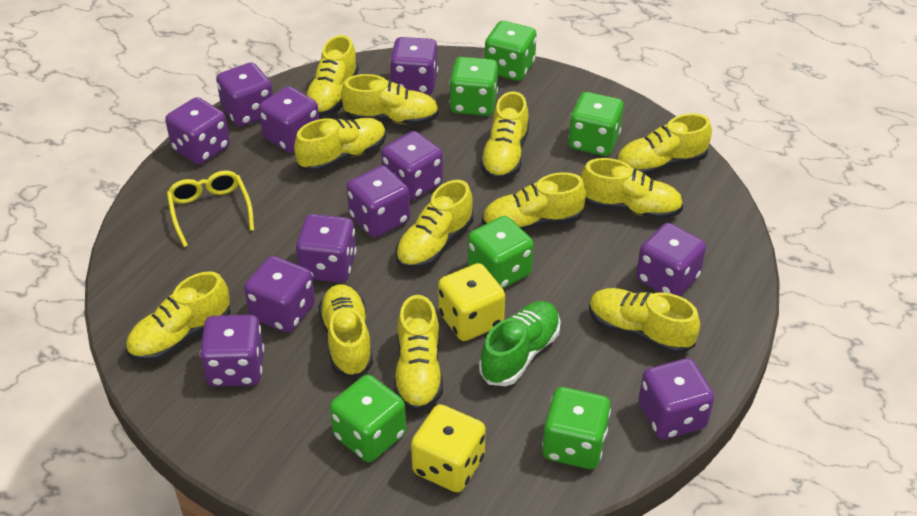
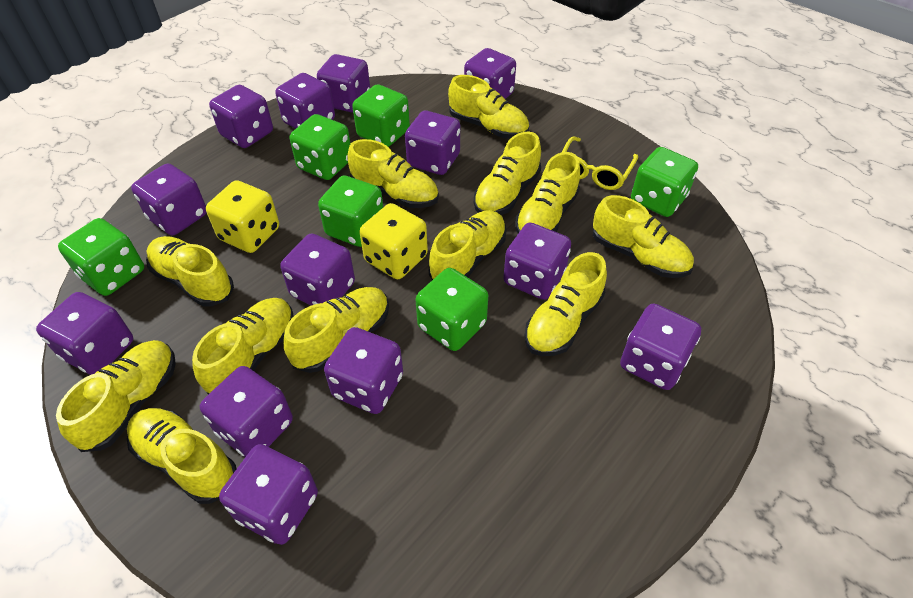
green shoe: [479,301,561,386] = 1 -> none = 0
purple dice: [165,97,230,165] [200,315,264,387] [216,62,273,127] [244,256,315,333] [259,86,319,153] [296,214,357,283] [347,166,410,238] [381,131,443,201] [390,37,438,95] [636,223,706,296] [638,358,714,440] = 11 -> [36,292,133,375] [131,163,207,235] [200,366,293,457] [209,85,273,148] [219,444,318,545] [275,73,335,129] [280,234,355,305] [317,54,370,113] [324,327,403,414] [405,111,460,175] [464,48,516,99] [503,223,571,300] [620,304,701,390] = 13

